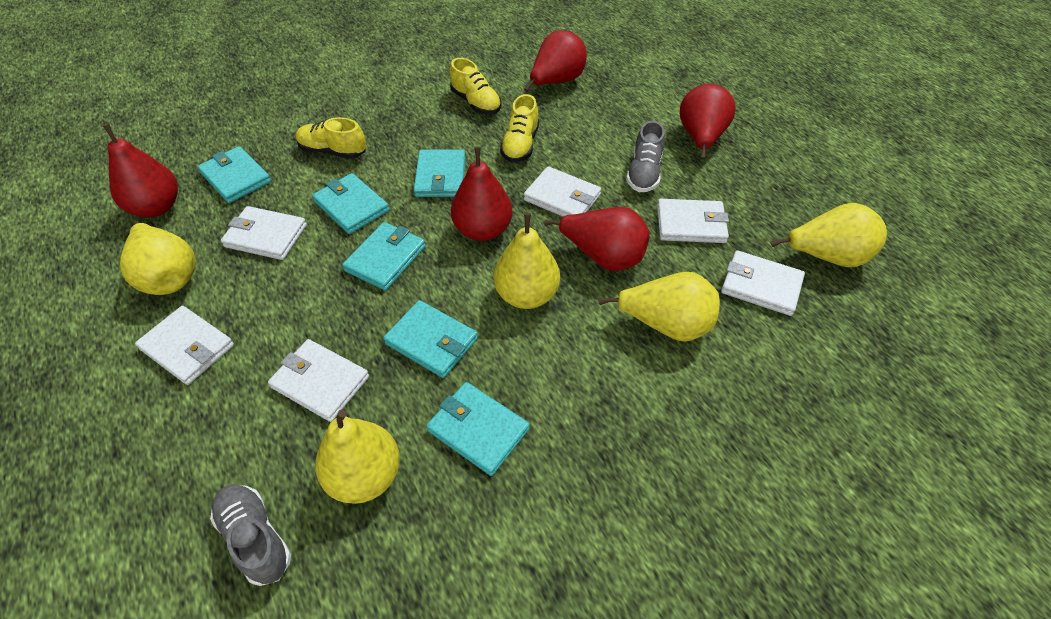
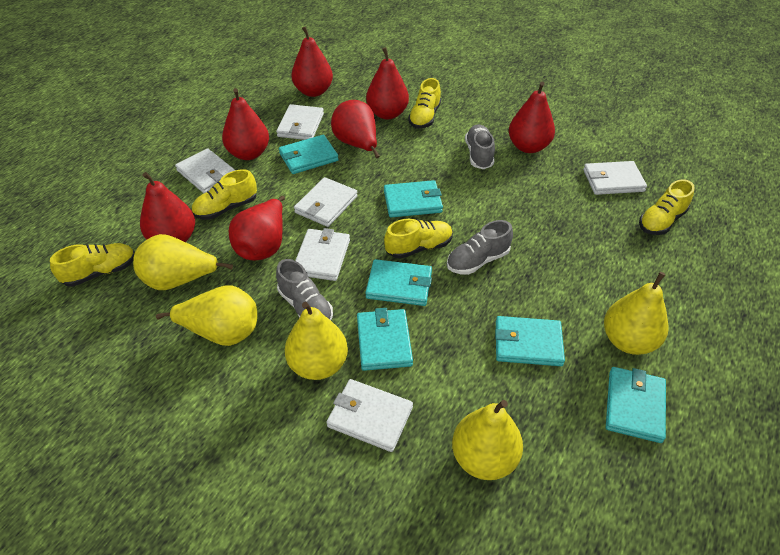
grey shoe: [210,484,291,586] [626,121,665,192] = 2 -> [276,259,333,320] [447,220,513,275] [465,124,495,169] = 3
red pear: [103,124,178,217] [451,147,513,241] [524,30,587,92] [544,207,650,271] [680,84,736,160] = 5 -> [140,172,195,242] [222,88,269,160] [228,196,285,261] [292,26,333,97] [331,100,380,158] [366,47,409,120] [509,82,555,153] = 7
yellow shoe: [296,117,366,159] [450,58,501,115] [500,94,539,162] = 3 -> [50,243,135,287] [192,169,257,220] [384,219,453,259] [408,78,441,129] [639,179,695,235] = 5

